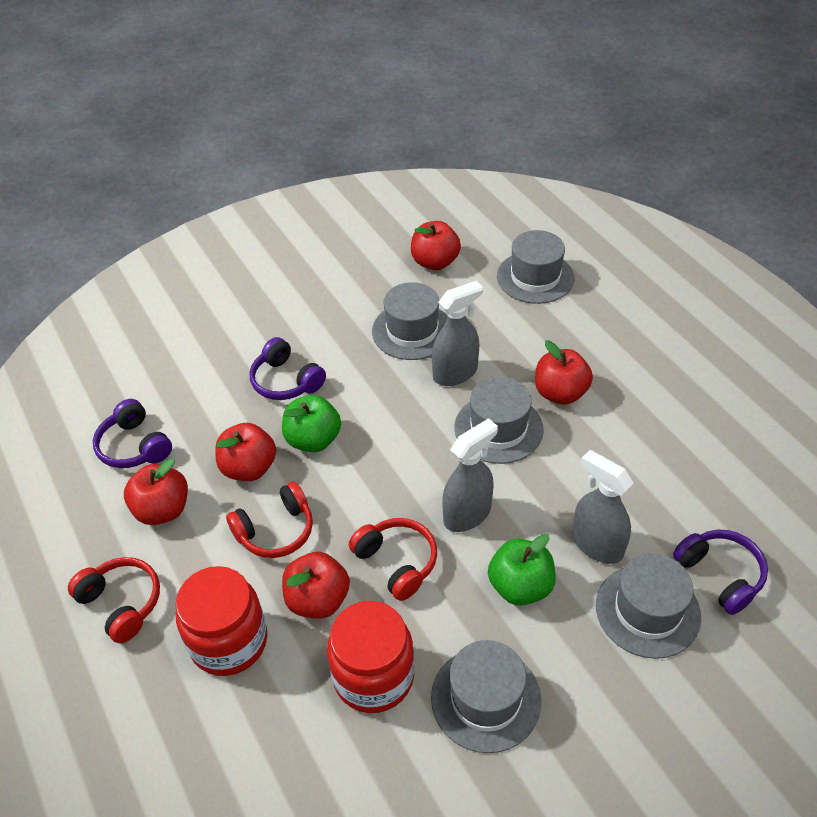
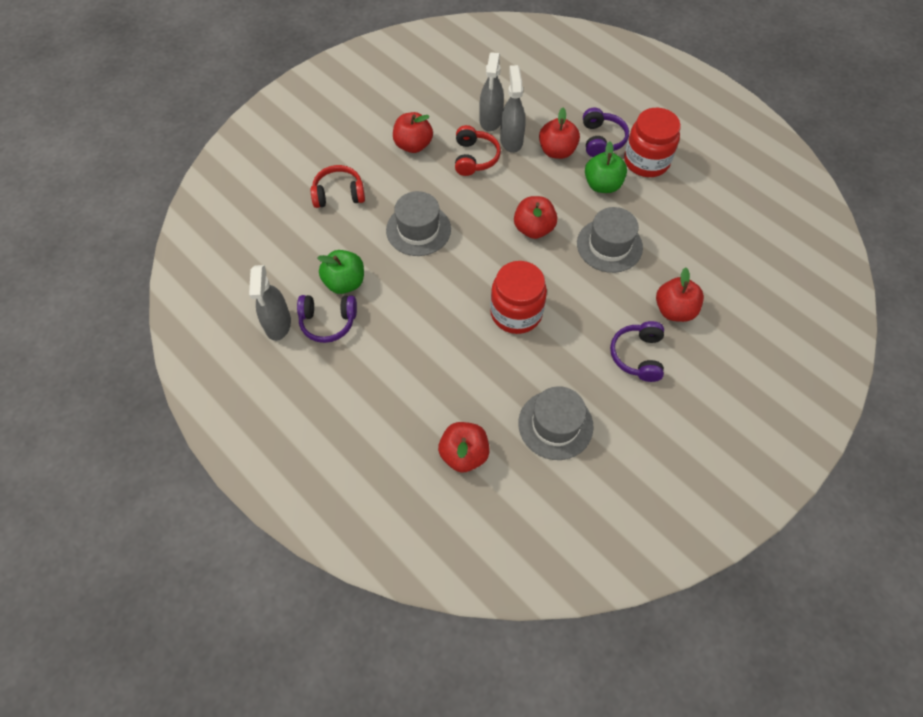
grey hat: [372,282,447,360] [431,640,541,753] [454,377,544,464] [497,230,574,304] [596,554,701,659] = 5 -> [386,191,451,256] [518,386,594,460] [577,207,643,273] = 3
red headphones: [68,557,160,643] [226,482,313,558] [349,518,437,601] = 3 -> [311,165,365,208] [455,125,501,176] = 2

